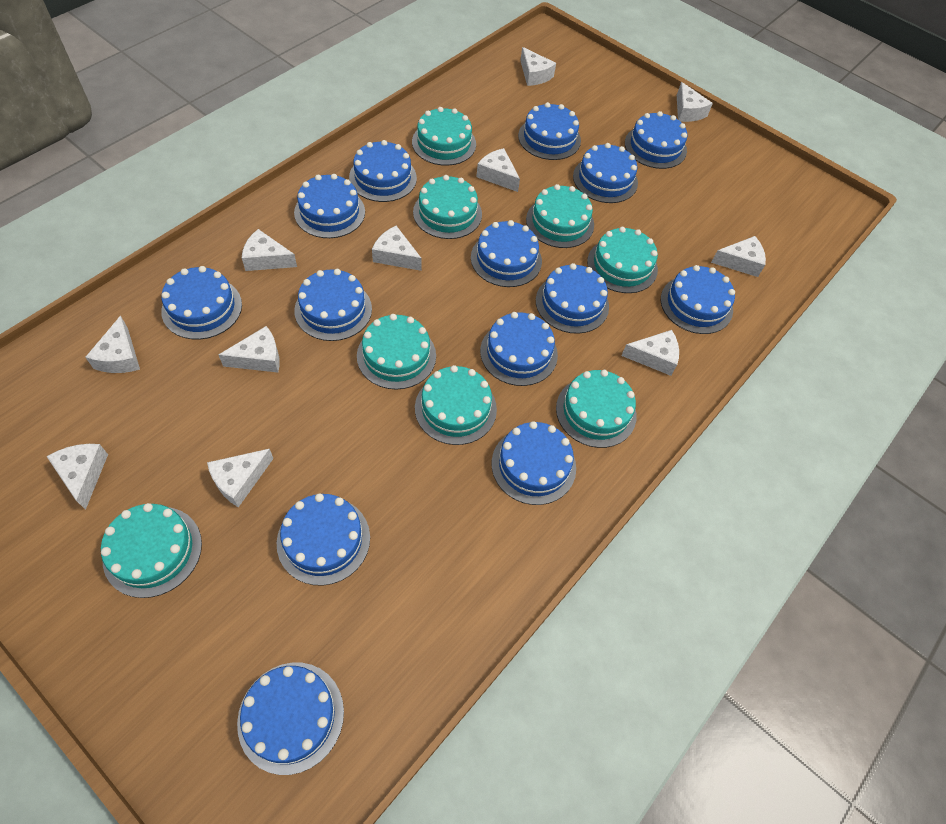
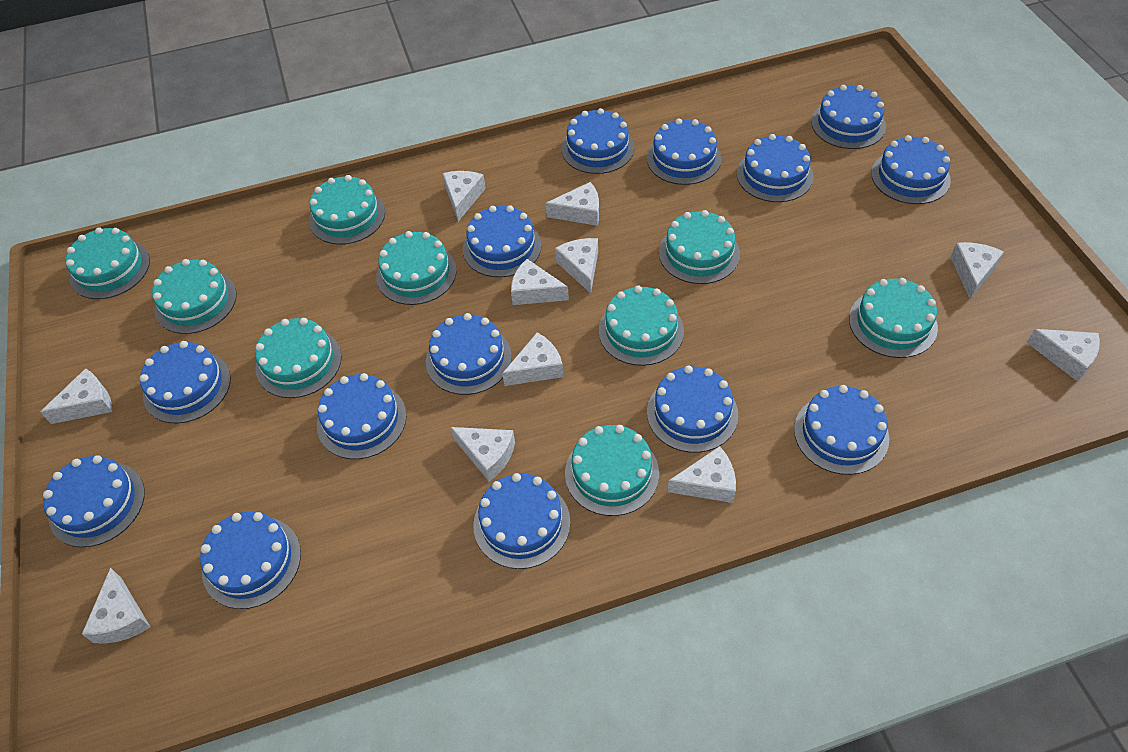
turquoise cake: [101,503,202,598] [357,314,436,389] [412,107,476,166] [413,175,482,239] [415,365,497,445] [526,184,594,248] [556,370,637,448] [587,227,658,293] = 8 -> [65,228,150,299] [152,259,237,334] [255,318,342,398] [309,175,385,244] [376,231,457,305] [565,425,659,516] [599,286,684,366] [659,210,740,284] [849,278,938,358] = 9

